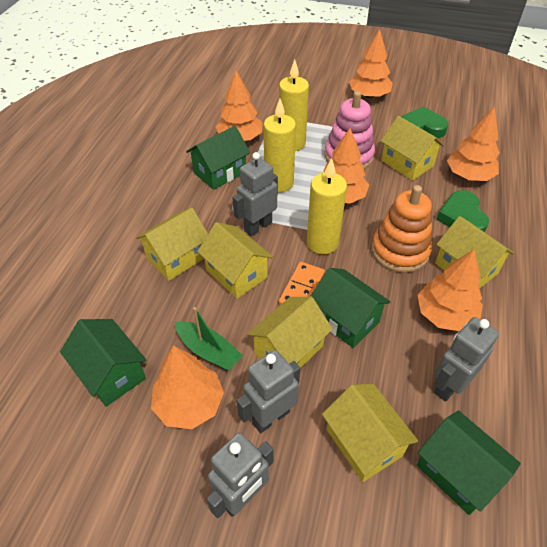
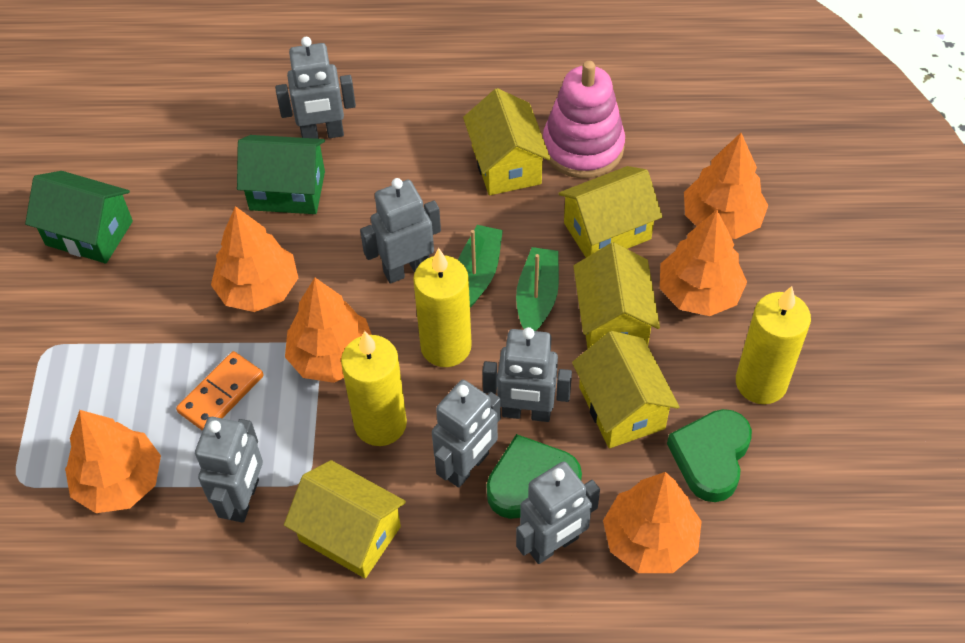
green boat: [175,307,243,371] = 1 -> [458,225,503,308] [516,247,559,331] = 2
green house: [60,319,146,407] [186,126,250,190] [310,268,391,348] [417,410,521,515] = 4 -> [25,171,133,264] [237,135,325,214] = 2
grey robot: [207,433,273,518] [232,152,278,236] [237,350,300,433] [434,317,499,402] = 4 -> [195,417,263,523] [275,37,356,139] [360,178,441,284] [432,380,501,488] [483,327,572,422] [516,461,600,564] = 6
orange stacking toy: [371,185,432,273] = 1 -> none = 0
yellow house: [136,208,208,281] [197,222,273,299] [247,297,333,368] [322,384,418,482] [381,116,444,181] [435,216,514,289] = 6 -> [284,460,406,578] [463,88,551,195] [558,166,662,257] [572,331,679,448] [573,242,660,349] = 5

